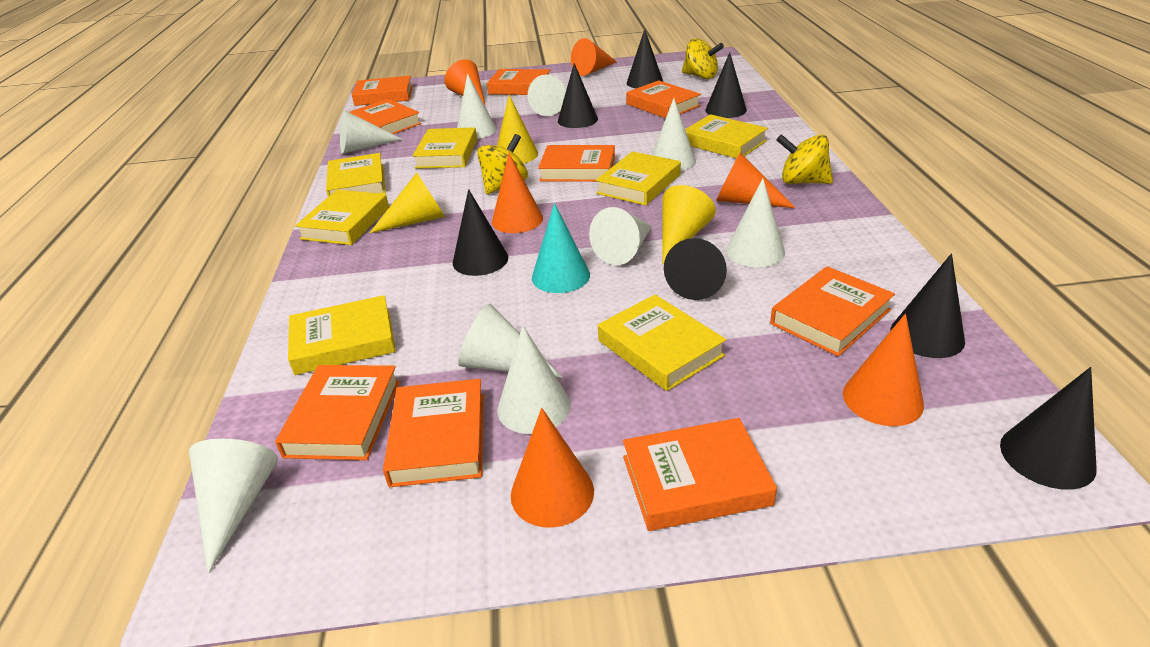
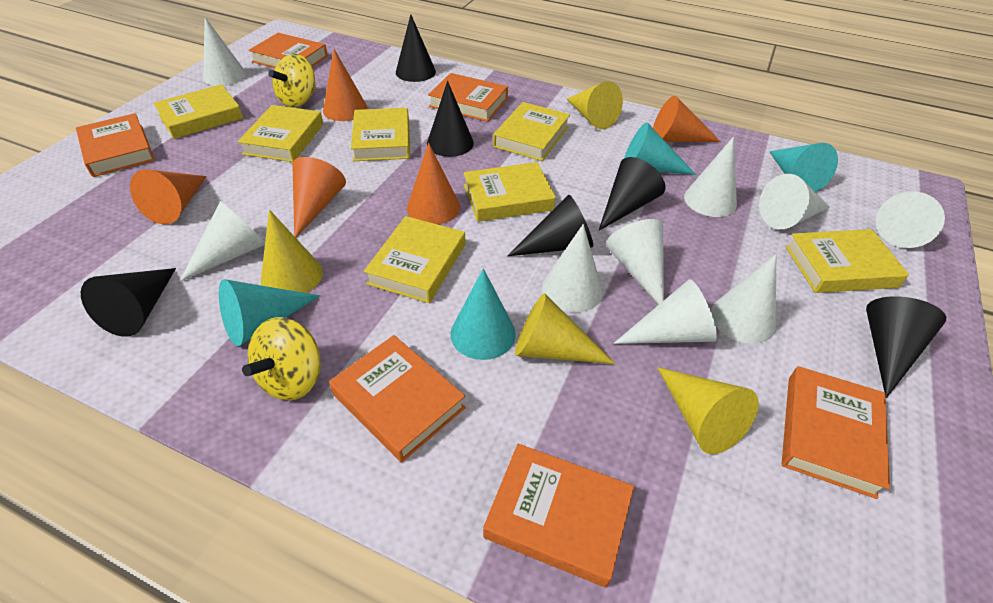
black cone: [453,189,508,276] [558,63,598,128] [627,29,663,88] [664,238,727,300] [705,52,747,118] [890,254,965,358] [1000,367,1097,490] = 7 -> [81,268,176,337] [396,14,436,82] [427,81,474,157] [507,195,593,256] [599,157,666,230] [866,296,946,398] = 6
orange book: [275,365,400,460] [350,99,422,134] [352,76,413,106] [383,379,484,487] [487,69,550,95] [538,145,615,182] [623,418,777,531] [626,80,701,118] [770,266,895,356] = 9 -> [76,113,155,177] [249,33,328,68] [329,335,466,462] [428,73,508,122] [483,444,634,588] [782,366,890,499] = 6
orange cone: [445,59,485,105] [492,153,543,233] [511,408,594,528] [571,38,617,76] [716,153,796,208] [843,314,924,426] = 6 -> [130,169,207,224] [292,157,346,238] [323,49,368,121] [407,143,460,224] [653,96,721,142] = 5
turquoise cone: [532,203,590,293] = 1 -> [219,279,321,346] [450,268,516,360] [624,122,696,175] [769,143,838,192] = 4
yellow cone: [370,173,445,233] [497,95,538,163] [662,185,716,264] = 3 -> [261,210,323,293] [515,293,615,364] [567,81,623,129] [657,367,759,454] = 4
yellow spinning top: [477,134,528,194] [682,38,724,79] [776,134,833,184] = 3 -> [242,317,321,401] [268,54,316,107] = 2

